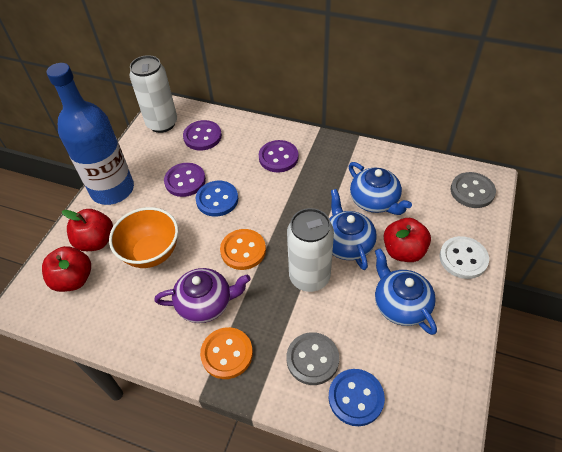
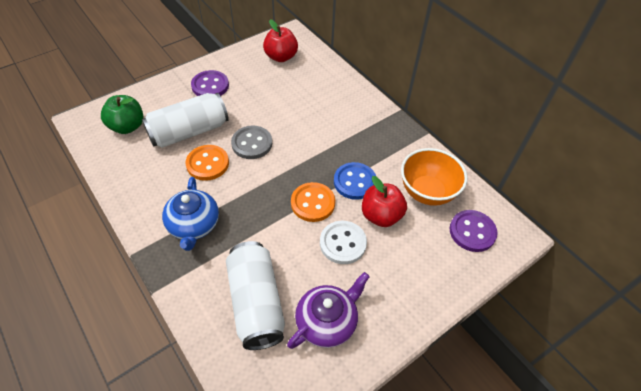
blue bottle: [47,63,134,205] = 1 -> none = 0
blue button: [196,181,238,217] [329,369,385,426] = 2 -> [334,162,376,200] = 1
blue teapot: [329,189,377,270] [349,162,412,215] [375,248,437,335] = 3 -> [162,177,219,251] = 1
green apple: none = 0 -> [101,95,143,134] = 1
grey button: [286,332,339,385] [451,172,496,208] = 2 -> [231,126,272,159] = 1
purple button: [164,163,206,197] [183,120,222,150] [259,140,299,173] = 3 -> [191,70,229,96] [450,210,498,252] = 2
red apple: [42,246,91,292] [62,209,113,251] [384,218,431,262] = 3 -> [263,19,298,62] [362,176,407,227] = 2

